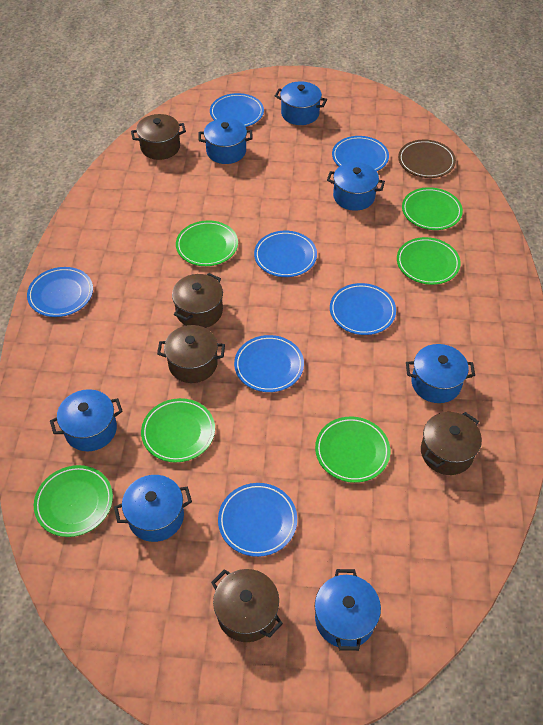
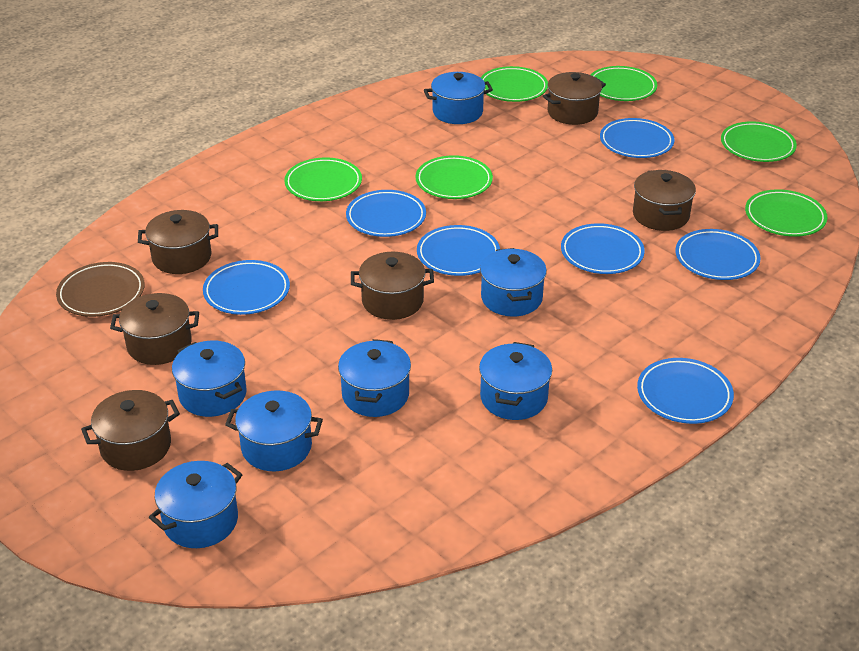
brown pot: [131,114,186,160] [157,325,225,383] [172,273,223,328] [211,569,283,642] [421,412,482,475] = 5 -> [81,390,180,471] [110,293,199,365] [138,210,218,274] [351,252,434,320] [543,72,606,125] [633,170,696,231] = 6

